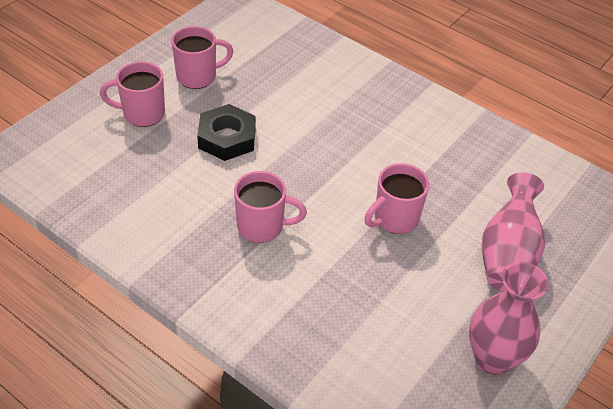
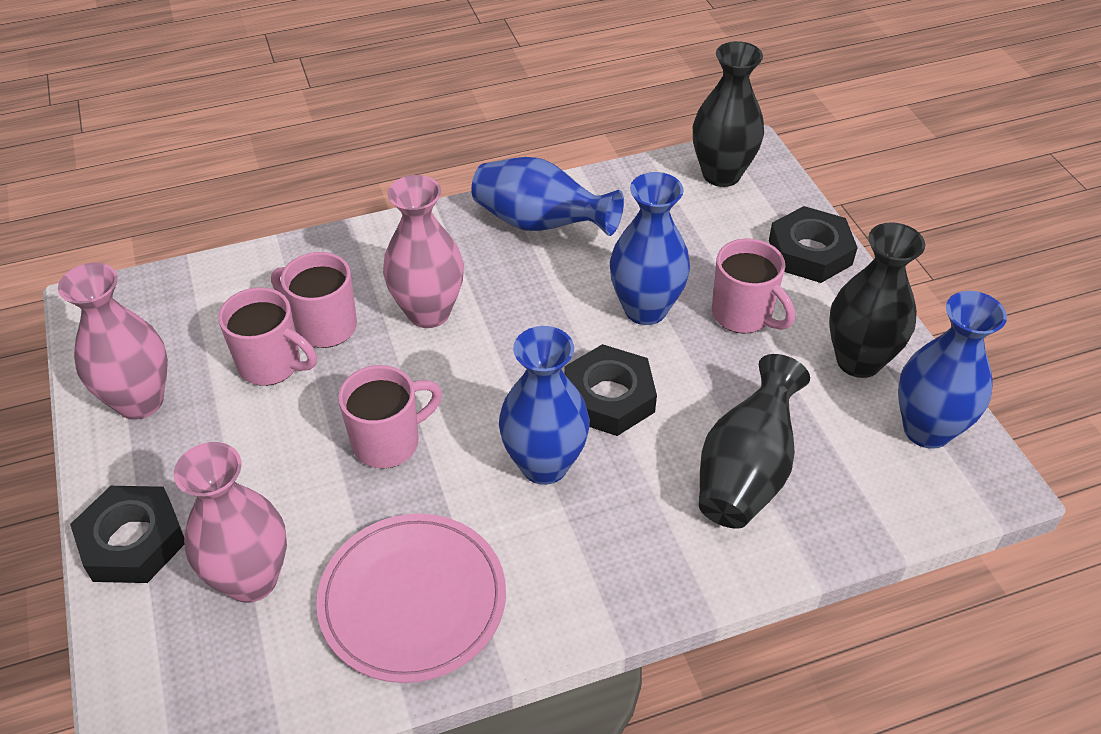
black nut: [197,104,256,161] = 1 -> [70,486,185,583] [564,344,657,436] [769,206,858,283] = 3
black vase: none = 0 -> [693,41,764,187] [699,354,810,529] [829,222,925,378] = 3
blue vase: none = 0 -> [471,157,624,236] [499,326,590,485] [610,172,690,325] [898,291,1007,449] = 4
pink plate: none = 0 -> [316,514,506,683] = 1
pink vase: [469,262,549,375] [482,172,545,291] = 2 -> [58,263,168,420] [174,442,287,603] [383,175,464,328] = 3

